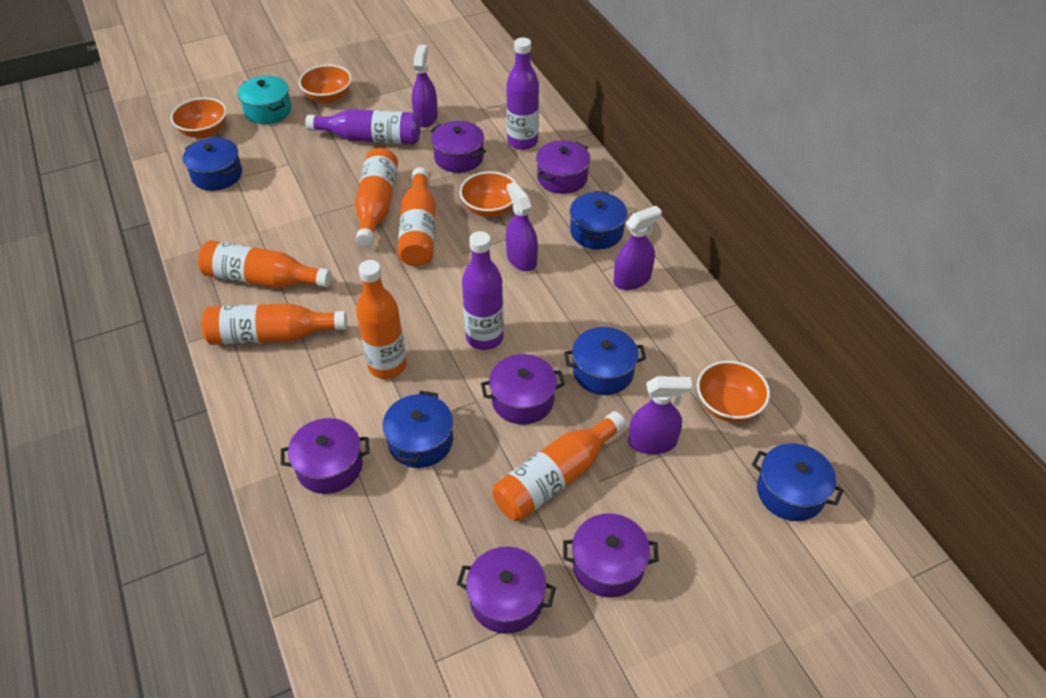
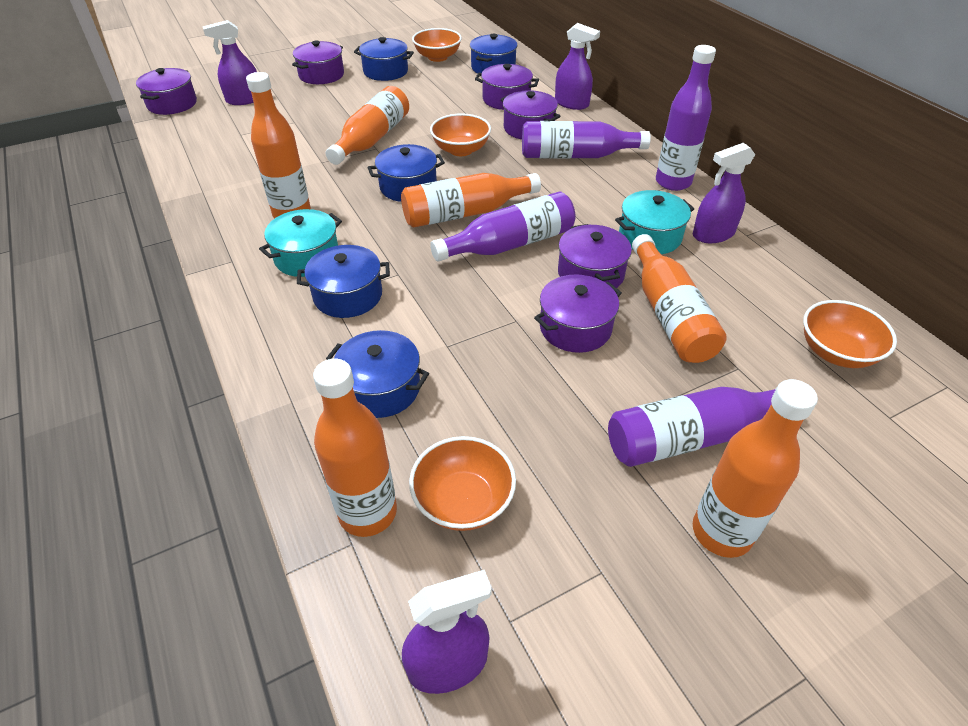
purple bottle: [305,109,420,145] [462,231,504,350] [506,37,539,150] = 3 -> [430,191,575,262] [522,121,651,158] [608,387,776,467] [656,45,716,191] = 4
turquoise pot: [238,76,291,124] = 1 -> [259,209,342,277] [615,190,694,254] = 2

